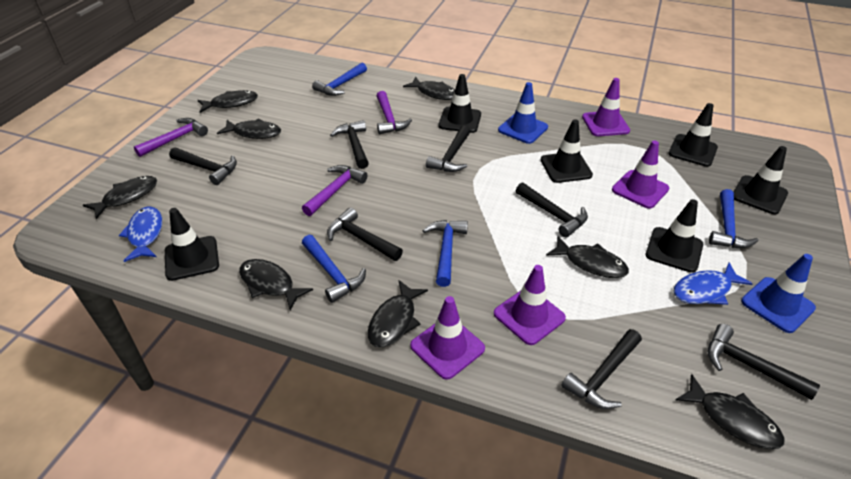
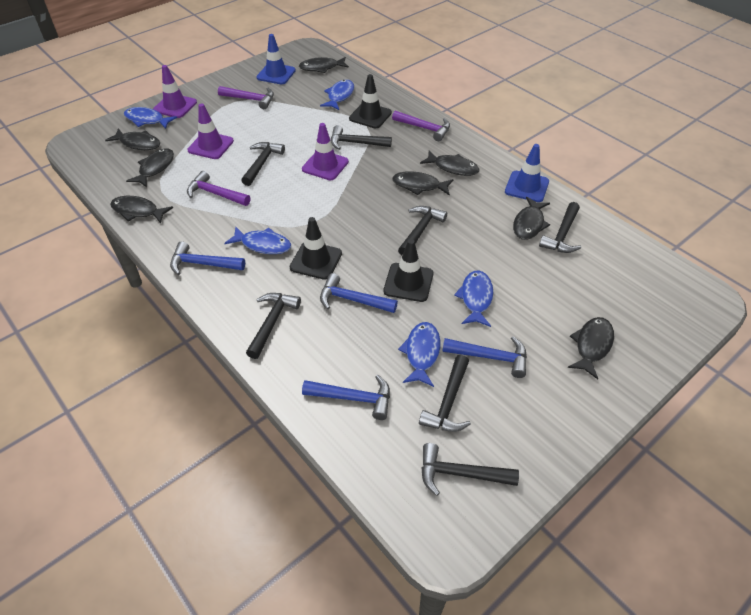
black traffic cone: [165,208,219,281] [439,74,481,133] [541,119,593,183] [646,199,703,273] [668,103,718,167] [734,146,788,214] = 6 -> [290,217,342,280] [349,74,392,128] [383,239,433,302] = 3
blue fish: [119,206,162,262] [673,262,753,305] = 2 -> [124,107,177,129] [224,227,291,254] [320,80,354,110] [398,322,440,387] [454,270,493,327] = 5
purple traffic cone: [410,296,485,380] [494,265,566,345] [582,78,630,136] [612,140,669,209] = 4 -> [153,65,197,118] [187,103,234,159] [302,123,349,180] = 3

